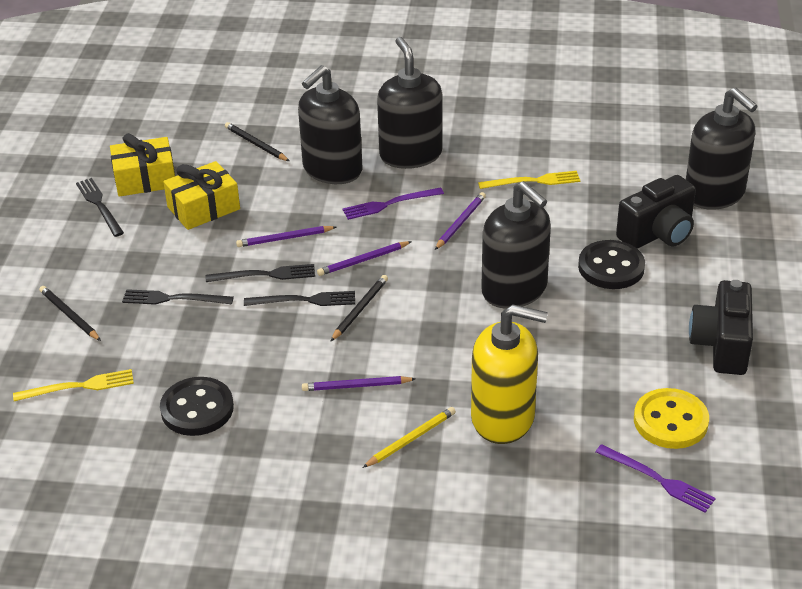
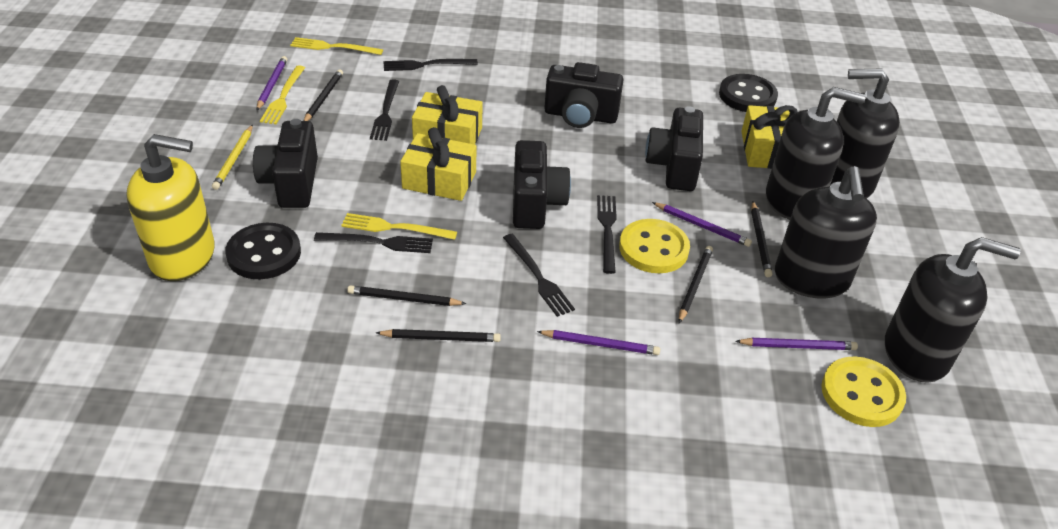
black camera: [616,175,696,249] [689,280,753,375] = 2 -> [253,119,318,208] [513,140,571,229] [544,62,623,128] [645,106,703,191] = 4
black fork: [76,178,124,237] [122,289,234,305] [206,264,315,282] [244,291,355,306] = 4 -> [314,232,433,253] [370,79,399,141] [383,59,478,71] [503,234,575,317] [597,195,617,274] = 5
black pencil: [39,286,101,341] [225,122,289,161] [330,275,388,342] = 3 -> [304,69,343,121] [347,285,466,306] [376,329,501,342] [679,246,713,323] [751,202,773,277] = 5
purple fork: [342,187,444,220] [596,444,716,513] = 2 -> none = 0
yellow button: [634,388,709,449] = 1 -> [619,219,690,273] [821,356,906,427] = 2
yellow fork: [13,369,134,401] [478,171,580,189] = 2 -> [260,66,305,124] [290,37,383,55] [341,213,457,240] = 3
yellow gift: [110,133,175,197] [163,161,240,230] = 2 -> [400,127,476,201] [412,85,483,145] [741,105,798,169] = 3

